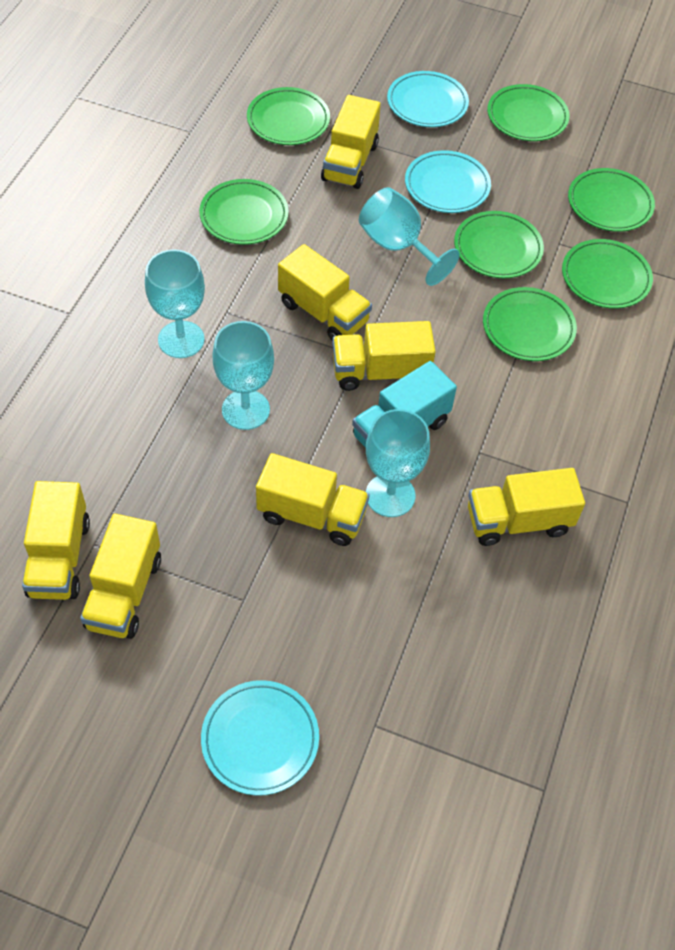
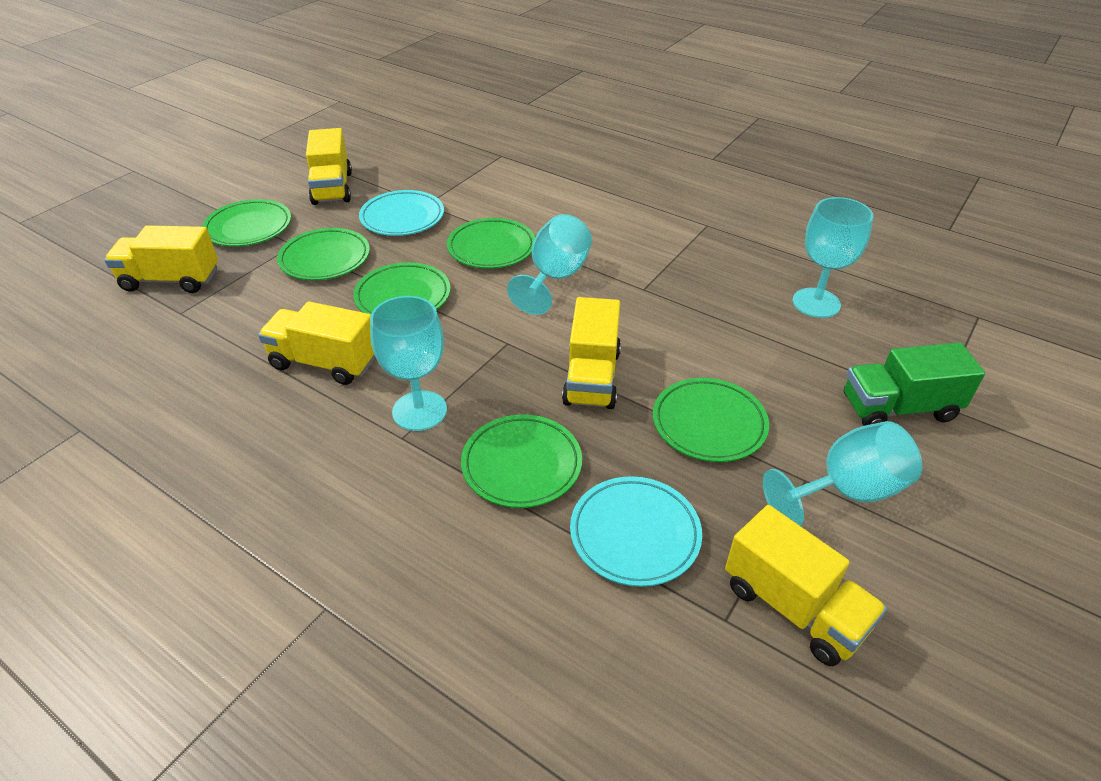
green plate: [199,179,289,245] [247,87,330,145] [454,211,544,278] [483,287,577,361] [487,84,569,141] [562,239,653,309] [568,168,655,232] = 7 -> [202,199,291,247] [277,228,370,280] [353,262,451,315] [447,218,535,269] [461,414,582,508] [653,378,769,462] = 6
green truck: none = 0 -> [844,342,985,426] = 1
turquoise plate: [201,680,319,796] [387,71,469,127] [405,150,491,213] = 3 -> [359,190,444,236] [570,476,702,587] = 2
turquoise truck: [352,361,457,448] = 1 -> none = 0
yellow truck: [22,481,90,600] [80,514,161,639] [256,453,370,546] [278,244,372,341] [321,95,381,189] [332,321,436,391] [468,468,585,546] = 7 -> [104,225,218,293] [258,301,376,385] [306,128,352,205] [562,297,621,409] [725,505,887,666] = 5

